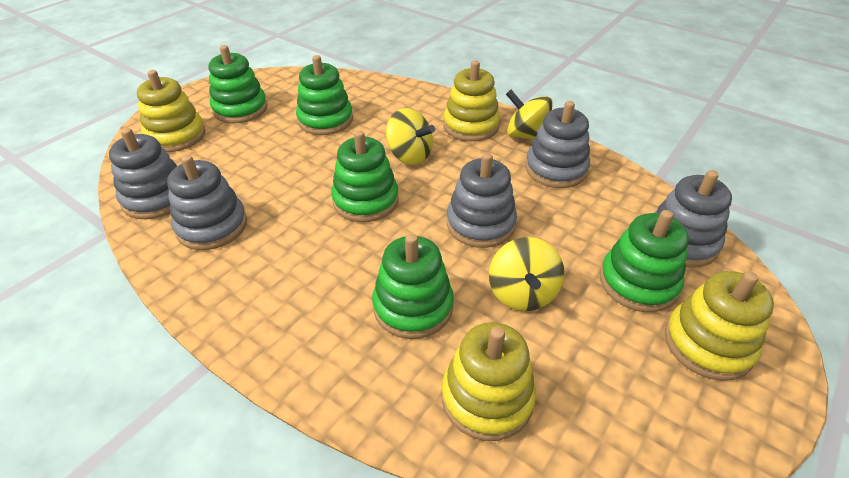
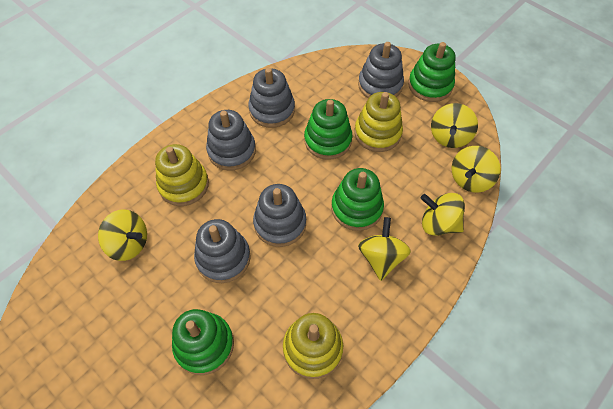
green stacking toy: [209,45,268,123] [296,55,353,135] [331,130,399,222] [372,234,454,339] [600,210,689,312] = 5 -> [172,309,234,375] [304,99,352,160] [331,168,384,231] [408,42,456,102] = 4
yellow spinning top: [386,108,435,165] [489,237,564,311] [506,90,552,140] = 3 -> [98,209,147,261] [358,217,411,281] [421,193,465,236] [431,103,478,148] [452,146,501,193] = 5
yellow stacking toy: [137,70,205,152] [442,322,536,441] [443,61,500,141] [665,271,774,381] = 4 -> [155,144,209,206] [283,313,343,379] [354,92,403,152] = 3

